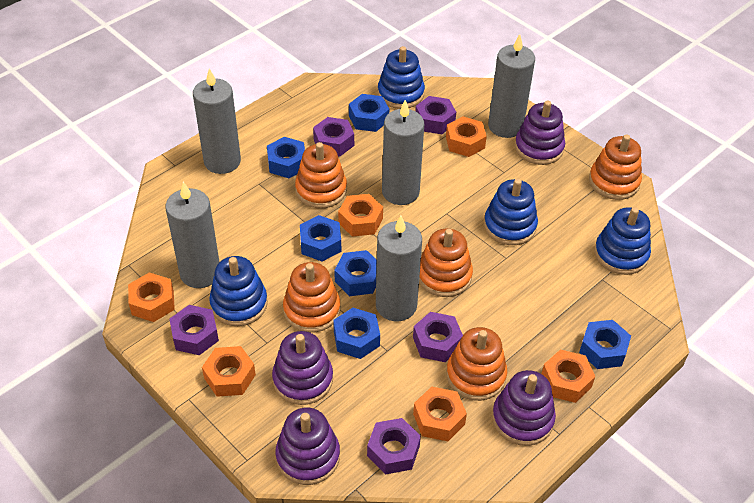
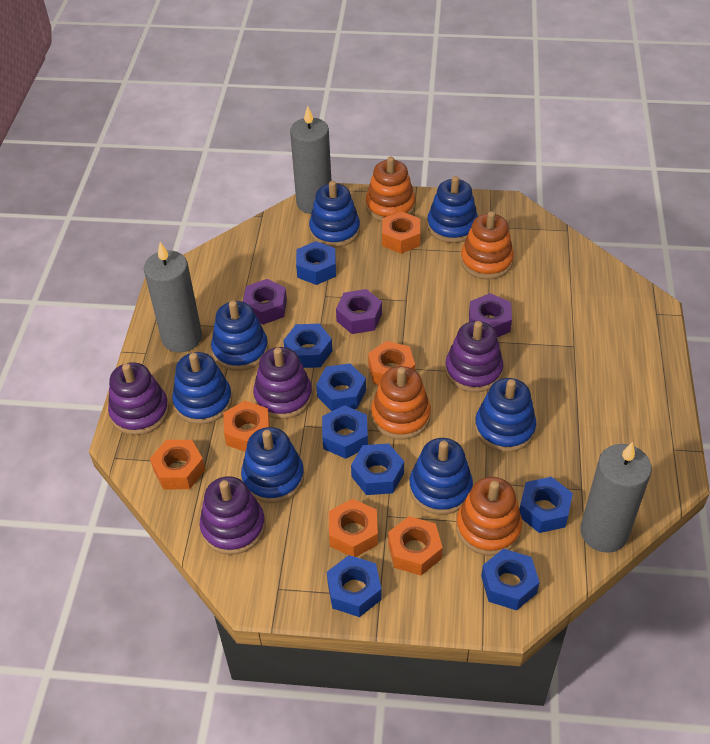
blue nut: [267,137,305,178] [300,215,341,262] [333,308,380,359] [334,250,377,296] [349,94,389,132] [579,320,631,369] = 6 -> [283,324,332,368] [296,241,336,285] [316,364,366,411] [322,405,368,459] [327,555,382,617] [351,443,404,495] [481,549,540,610] [520,477,573,533] = 8
blue stacking toy: [209,256,268,326] [378,46,425,109] [484,179,538,245] [594,207,651,275] = 4 -> [172,352,232,424] [211,301,268,371] [241,427,304,503] [309,181,360,247] [409,438,473,515] [427,176,478,243] [475,378,536,452] = 7
grey candle: [165,182,220,288] [193,69,241,174] [376,216,422,321] [382,100,424,205] [488,34,535,138] = 5 -> [144,242,202,353] [290,106,331,214] [580,442,652,553] = 3
orange stacking toy: [283,262,340,333] [295,142,347,208] [419,228,473,297] [446,327,507,401] [589,135,642,200] = 5 -> [366,156,415,222] [371,366,431,440] [456,477,522,556] [461,211,514,280] = 4
purple nut: [169,305,219,355] [313,117,354,157] [367,418,421,475] [413,312,463,362] [415,96,456,134] = 5 -> [243,279,287,325] [336,289,382,334] [469,293,512,337] = 3

